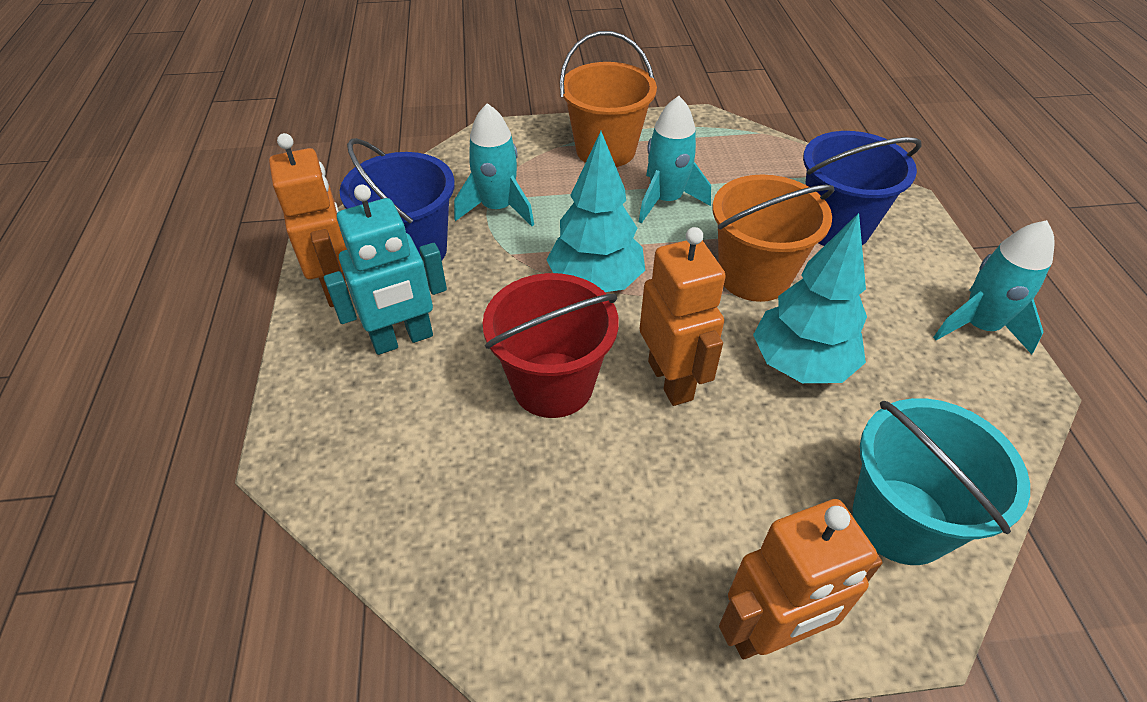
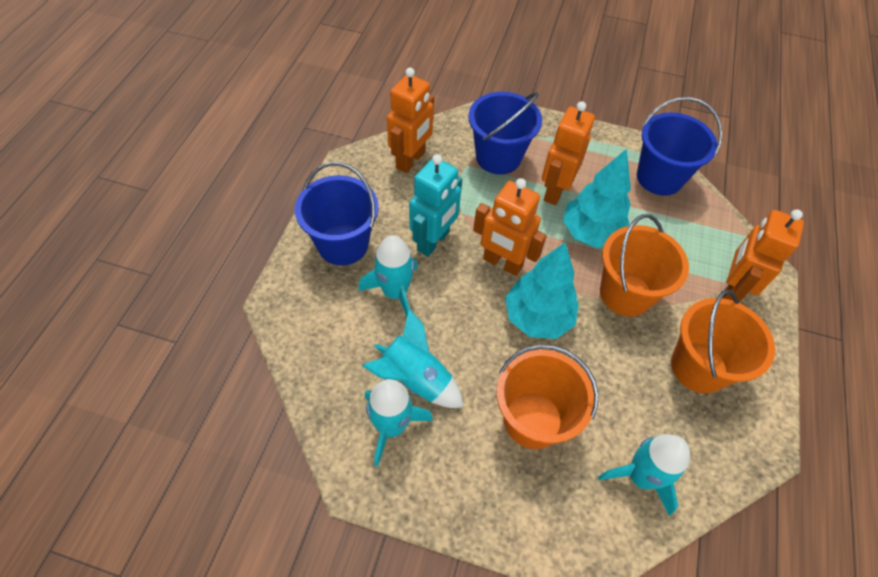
blue bucket: [340,138,455,260] [803,131,922,246] = 2 -> [295,162,379,265] [469,92,542,174] [637,97,722,196] = 3
orange bucket: [560,31,657,167] [712,174,835,302] = 2 -> [496,344,599,449] [600,214,689,317] [671,289,775,393] = 3
orange robot: [269,133,349,307] [640,227,726,406] [719,499,883,659] = 3 -> [387,68,434,173] [473,178,547,276] [542,101,595,205] [722,209,804,302] = 4
red bucket: [482,273,619,418] = 1 -> none = 0
turquoise bucket: [852,398,1030,565] = 1 -> none = 0
turquoise rocket: [454,103,534,226] [639,96,711,223] [933,220,1055,354] = 3 -> [358,235,418,317] [362,309,463,408] [365,379,433,467] [598,434,690,516] = 4

